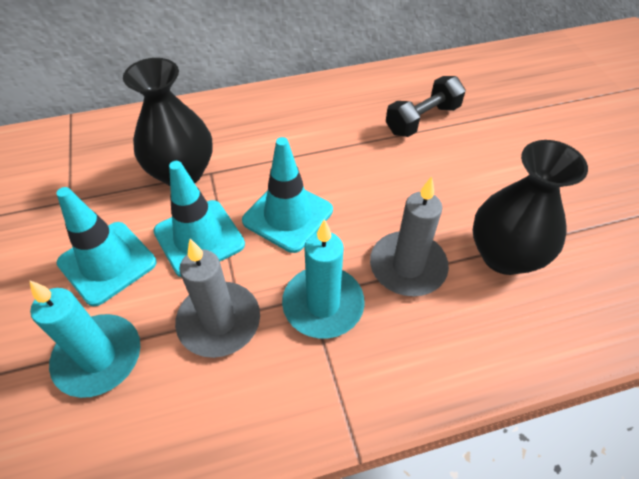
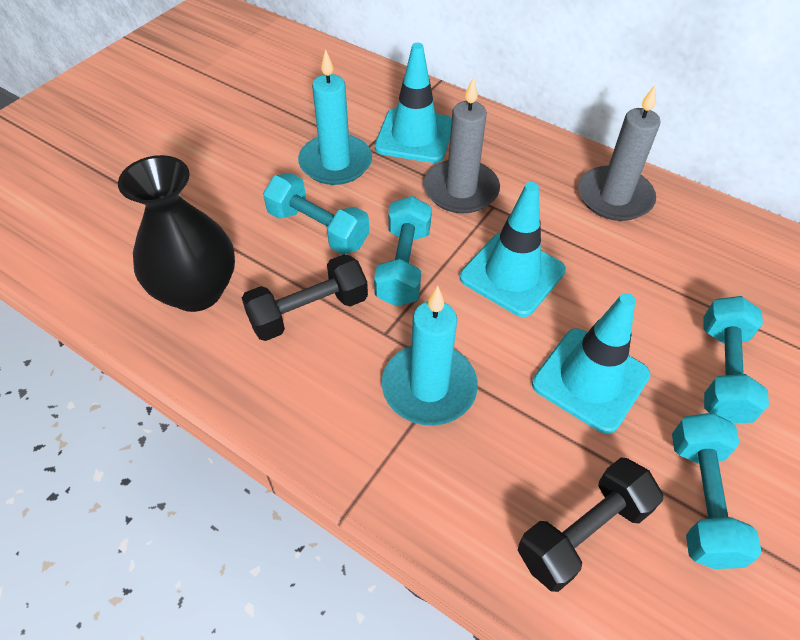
black dumbbell: [386,76,466,137] = 1 -> [242,254,368,341] [518,457,663,592] = 2
black vase: [123,58,213,186] [473,140,588,275] = 2 -> [118,155,235,312] = 1
turquoise dumbbell: none = 0 -> [263,173,369,255] [374,196,432,306] [672,413,762,569] [703,296,769,423] = 4

